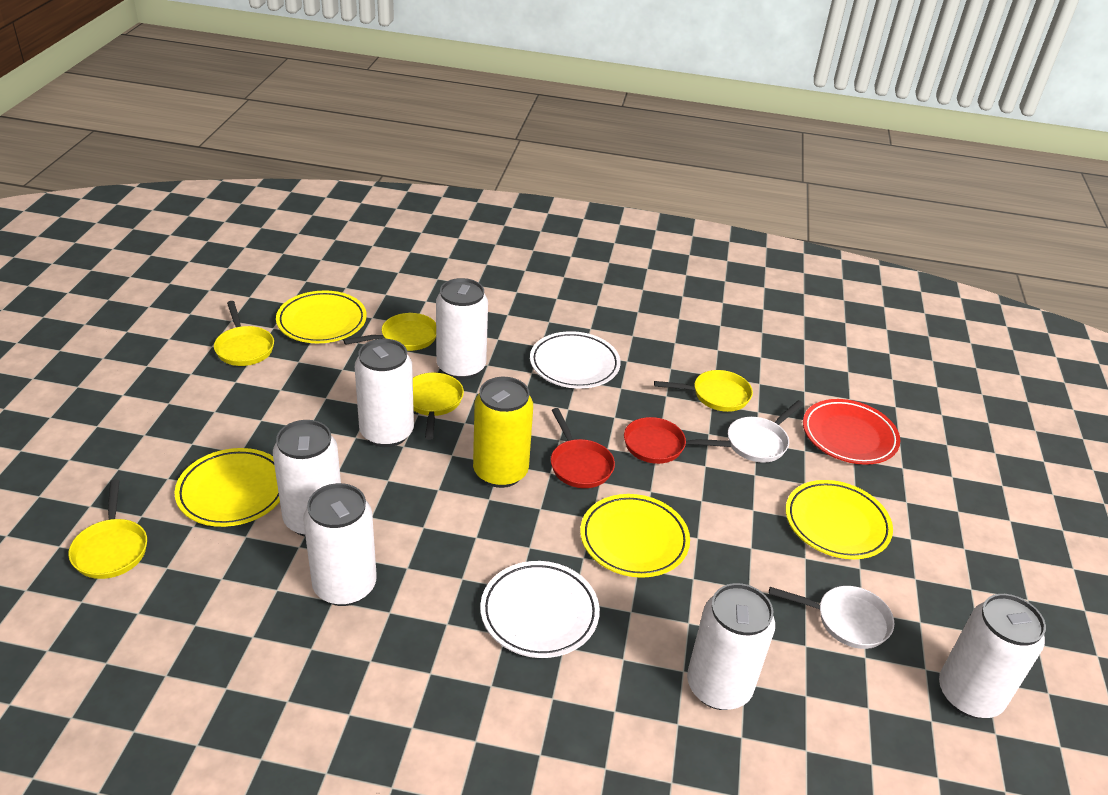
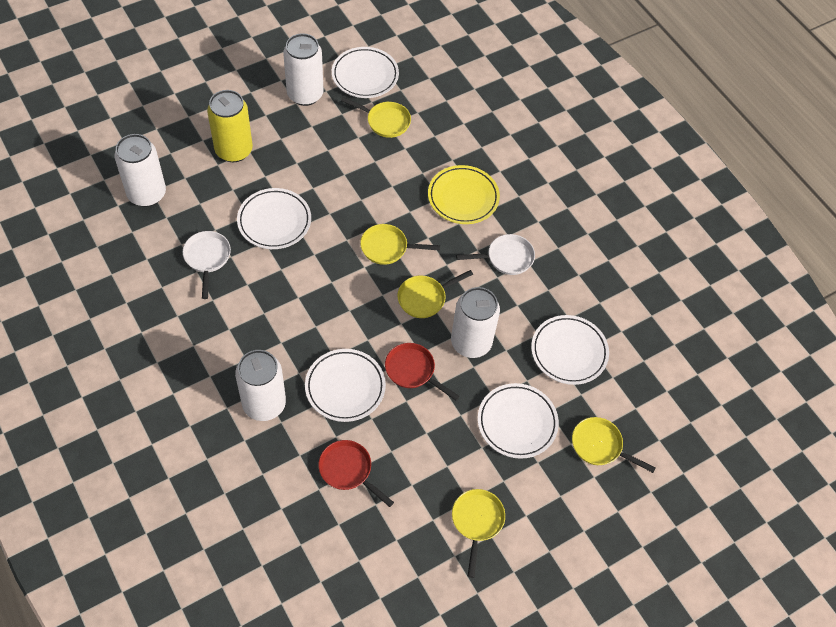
red plate: [803,399,900,465] = 1 -> none = 0
white can: [273,420,341,536] [303,483,377,606] [355,339,414,447] [436,278,488,380] [687,583,775,710] [939,594,1046,718] = 6 -> [115,134,166,207] [235,350,286,421] [283,33,324,106] [451,287,500,358] = 4
white plate: [480,561,600,658] [530,331,621,389] = 2 -> [237,188,311,249] [305,349,386,422] [332,47,399,98] [478,383,559,459] [531,315,609,385] = 5
yellow plate: [175,448,280,527] [276,290,367,343] [580,494,690,578] [786,480,893,559] = 4 -> [428,165,500,224] = 1

